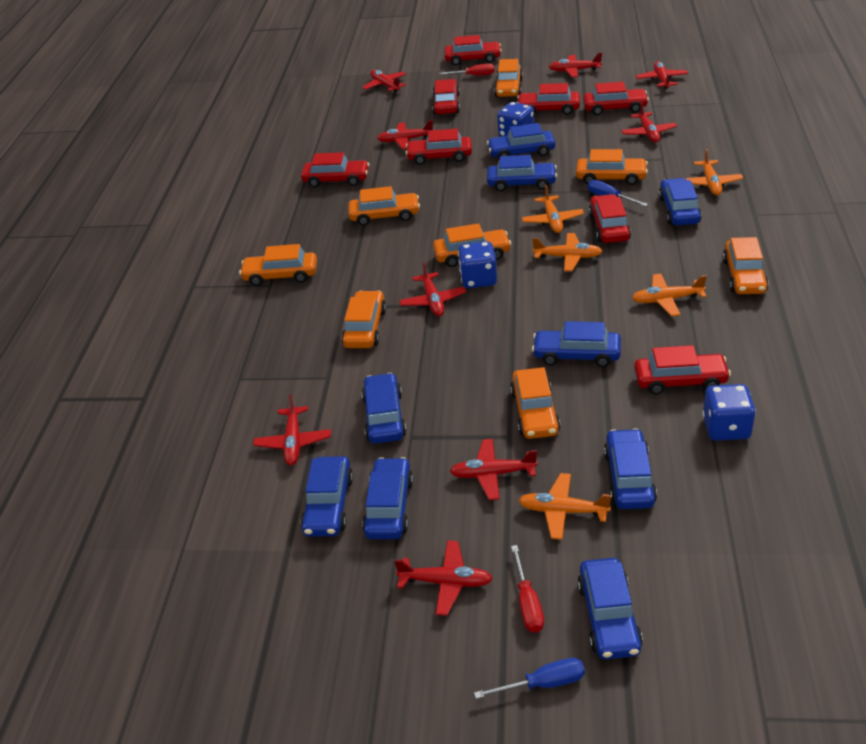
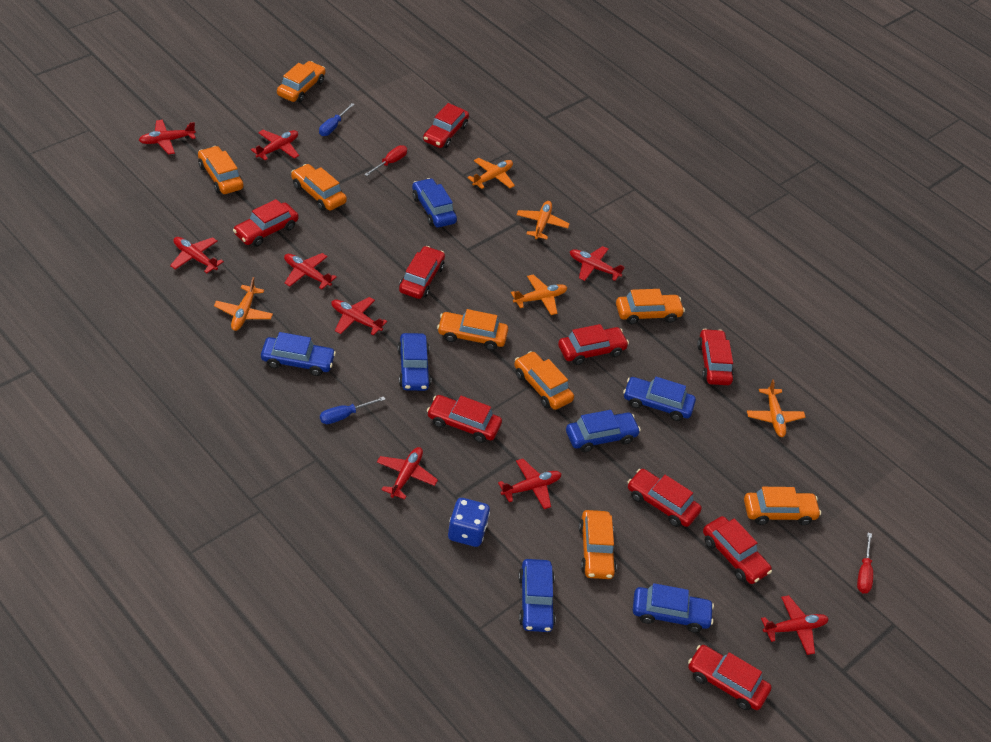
blue car: [301,456,353,537] [362,373,406,444] [362,457,413,539] [487,123,555,159] [487,155,557,192] [532,321,621,367] [578,558,643,659] [604,428,657,509] [659,178,702,225] = 9 -> [261,332,336,376] [397,333,431,391] [412,178,457,228] [518,559,556,632] [566,410,641,452] [623,377,696,421] [633,583,714,633] = 7
blue dice: [458,241,497,288] [497,102,534,137] [702,384,756,441] = 3 -> [448,498,490,547] = 1
red car: [301,152,369,188] [406,129,472,165] [432,79,460,115] [444,35,501,66] [517,83,580,115] [583,82,649,116] [589,194,631,243] [634,345,731,395] = 8 -> [233,199,299,247] [399,246,445,299] [423,103,469,148] [427,395,502,443] [558,324,629,365] [628,469,702,527] [688,645,771,710] [697,329,734,385] [703,516,772,584] = 9

